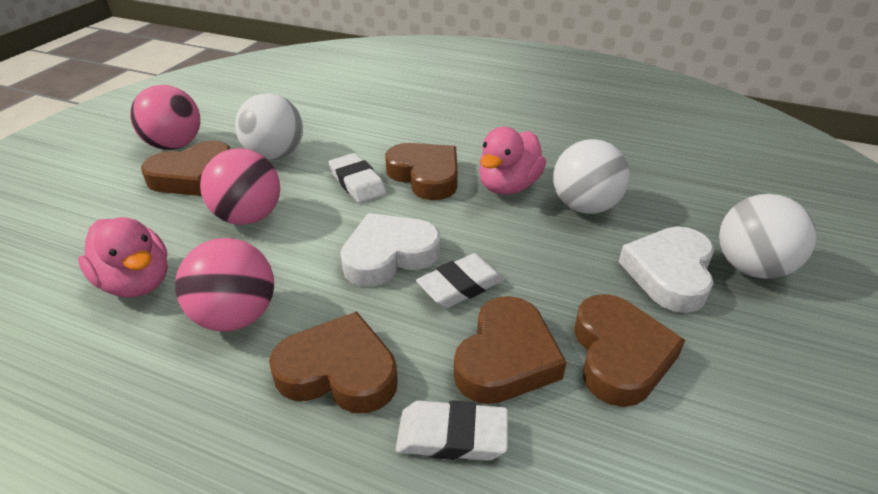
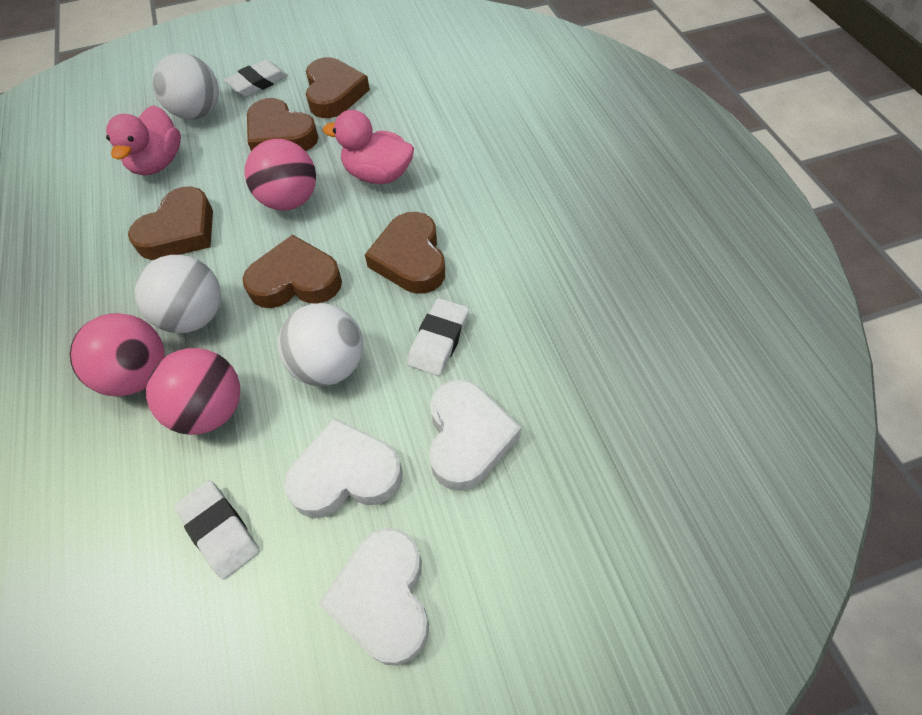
white heart: [340,213,440,287] [619,226,714,313] = 2 -> [284,418,402,518] [318,528,429,666] [429,379,522,491] = 3

